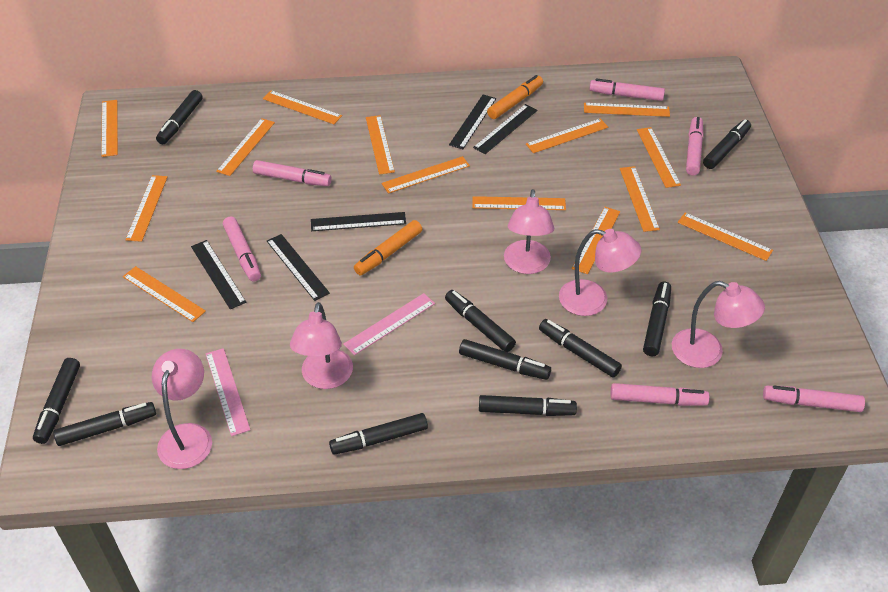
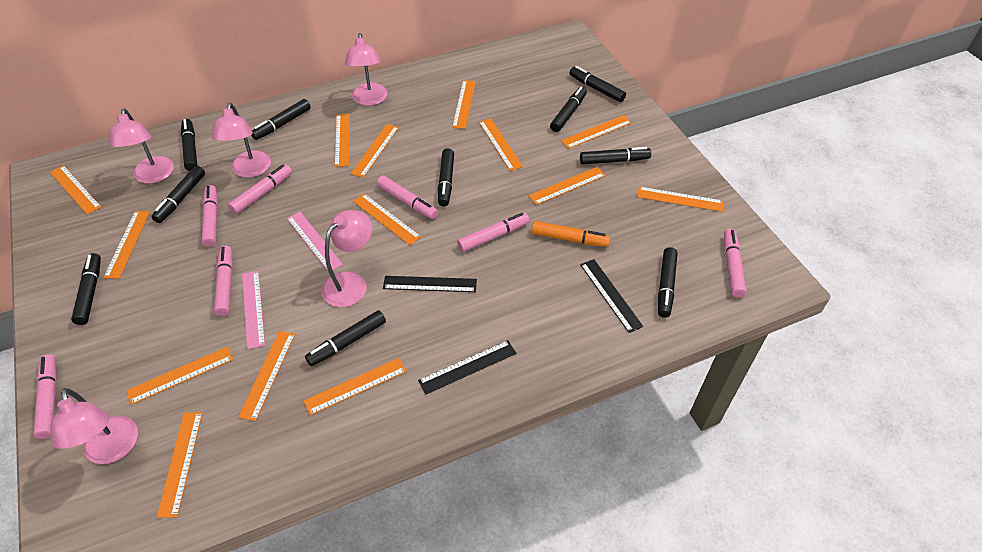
black ruler: [191,240,246,309] [267,234,330,301] [311,212,406,231] [449,95,496,149] [473,104,537,154] = 5 -> [383,276,477,292] [418,340,516,395] [580,259,644,333] = 3
orange marker: [354,220,422,275] [487,75,543,119] = 2 -> [532,221,610,247] = 1
pink marker: [223,216,261,282] [253,160,332,186] [590,78,665,101] [610,383,709,406] [686,117,704,175] [763,386,865,412] = 6 -> [33,354,57,439] [202,185,218,247] [214,246,233,316] [228,164,292,214] [377,176,438,219] [457,213,529,252] [724,229,746,297] = 7

